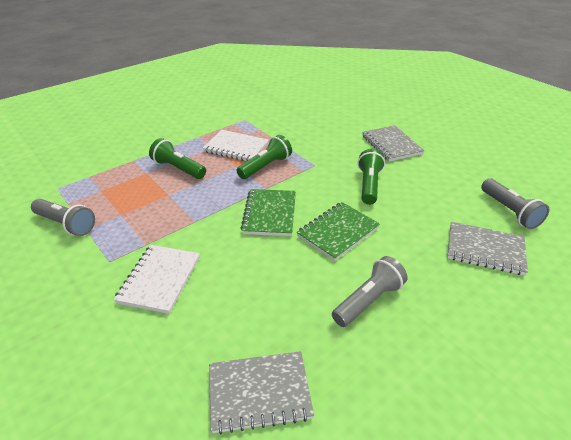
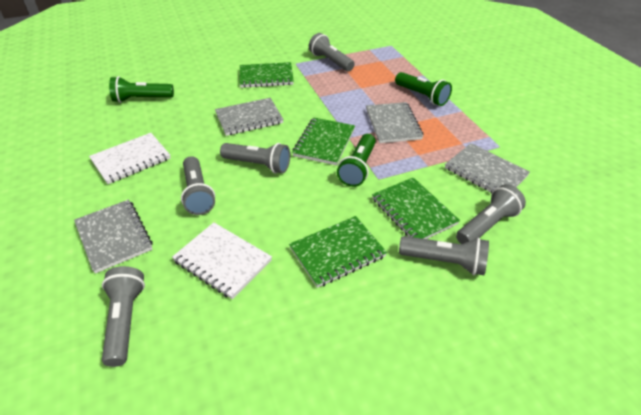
green notebook: [241,189,296,236] [297,202,380,261] = 2 -> [239,62,294,88] [289,216,387,288] [292,118,355,165] [372,177,460,239] = 4
grey flashlight: [31,199,95,236] [332,256,408,327] [481,178,549,229] = 3 -> [102,266,145,367] [181,156,215,215] [220,143,290,174] [309,33,355,71] [399,236,489,275] [456,184,526,244] = 6
grey notebook: [209,351,314,434] [362,125,424,161] [447,222,528,276] = 3 -> [74,200,153,274] [215,98,284,136] [366,102,423,143] [445,143,530,194] = 4

